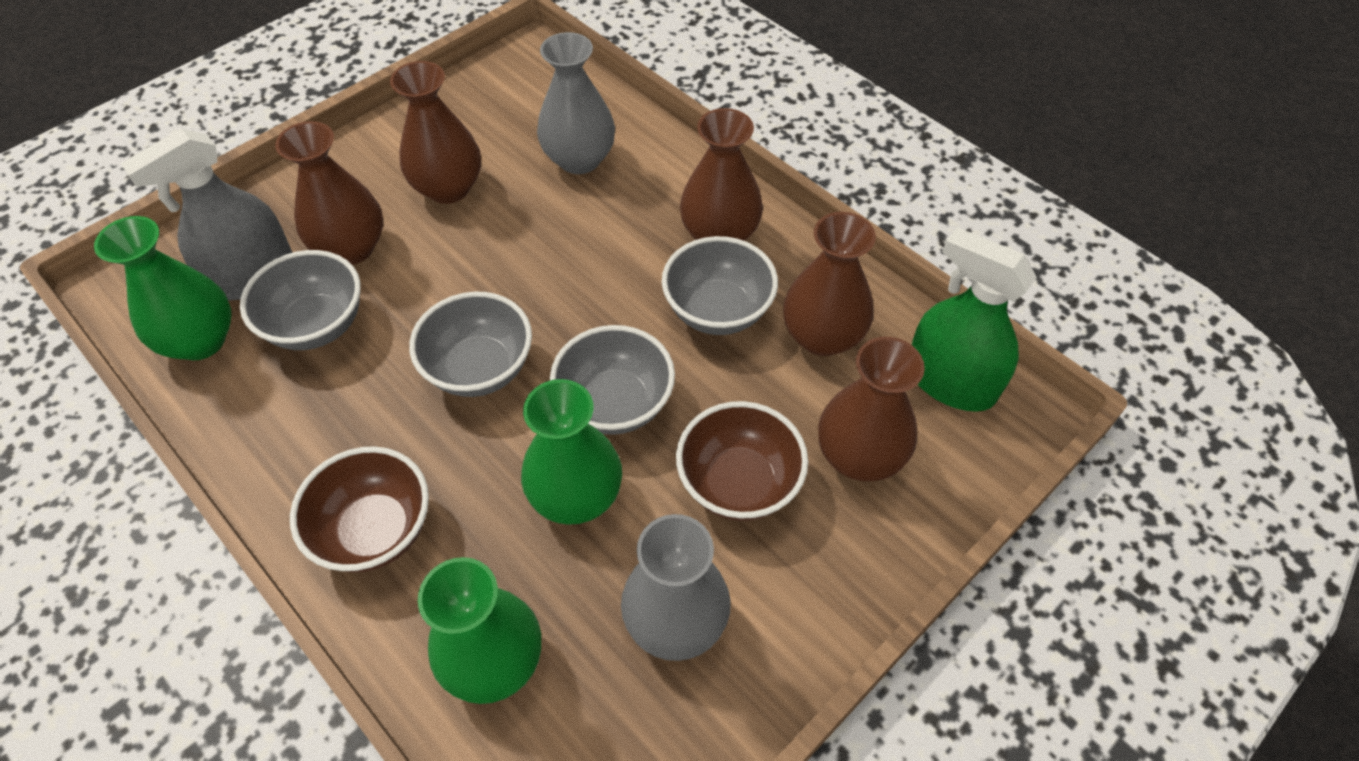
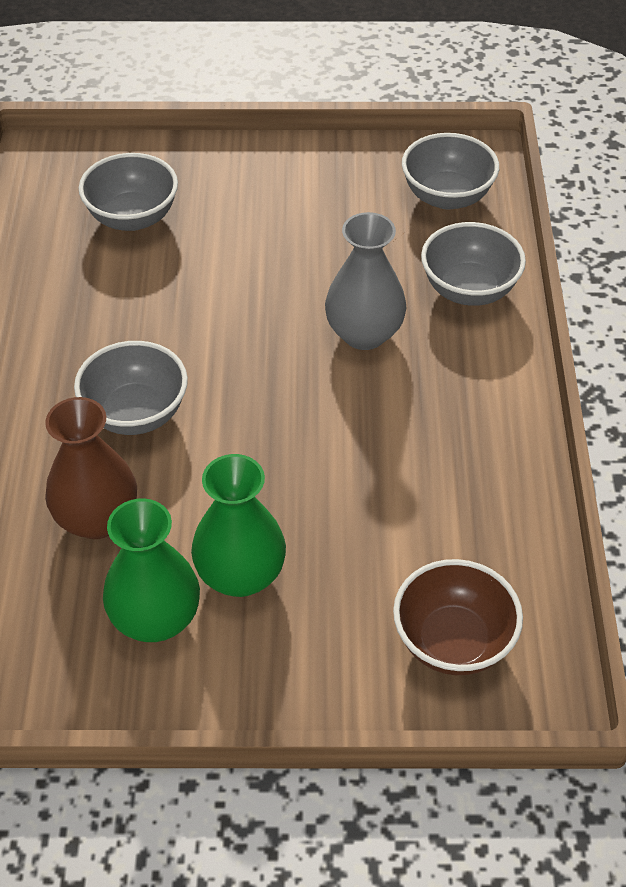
brown bowl: [290,446,429,572] [676,401,808,521] = 2 -> [393,559,523,675] = 1
brown vase: [275,121,383,265] [390,61,481,204] [680,108,763,241] [783,212,876,356] [818,337,925,481] = 5 -> [45,397,137,539] = 1
green spray bottle: [912,227,1037,412] = 1 -> none = 0
green vase: [94,216,232,360] [418,557,541,704] [521,379,622,525] = 3 -> [103,499,200,642] [191,454,286,597] = 2
grey spray bottle: [120,128,293,300] = 1 -> none = 0
grey vase: [537,32,615,174] [621,514,731,661] = 2 -> [325,212,407,350] = 1

